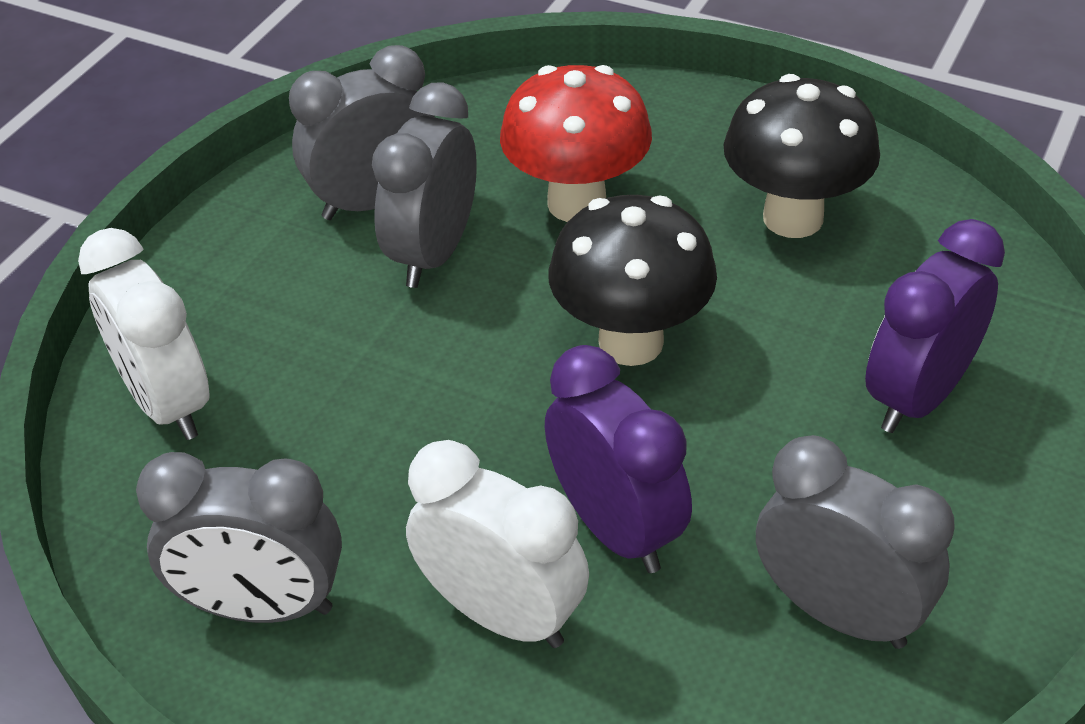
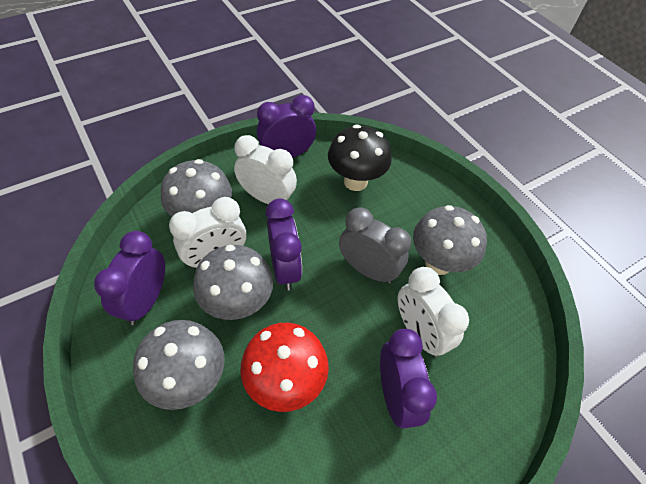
black mushroom: [549,195,717,366] [724,74,880,238] = 2 -> [328,124,392,191] = 1
grey clock: [136,452,342,623] [289,45,435,220] [372,83,477,288] [756,435,954,649] = 4 -> [339,207,411,284] = 1
grey mushroom: none = 0 -> [133,320,224,410] [161,159,232,217] [193,245,273,320] [413,205,487,275] = 4
purple clock: [545,345,692,573] [865,219,1005,433] = 2 -> [94,231,165,325] [257,95,316,158] [266,199,302,291] [380,329,437,429] = 4
white clock: [78,228,210,440] [406,440,589,648] = 2 -> [169,197,246,269] [234,135,297,204] [398,267,469,357] = 3

